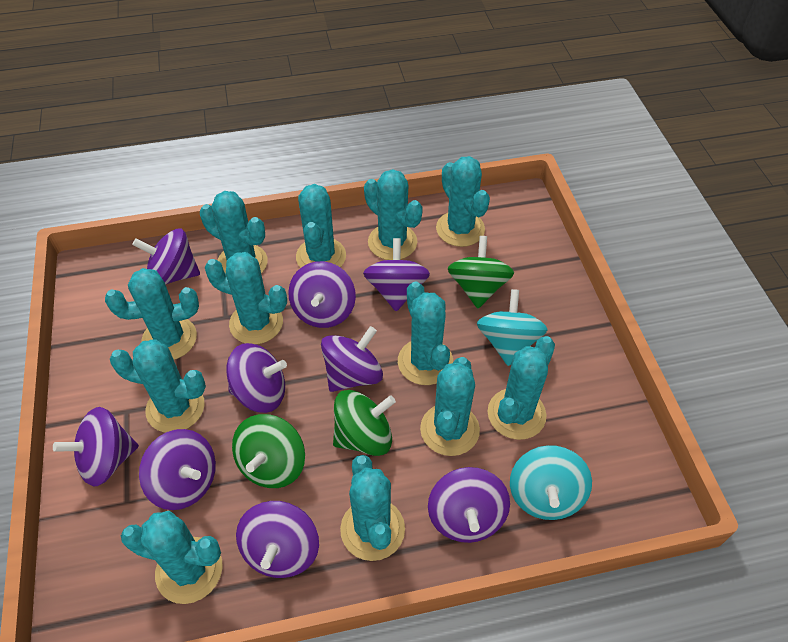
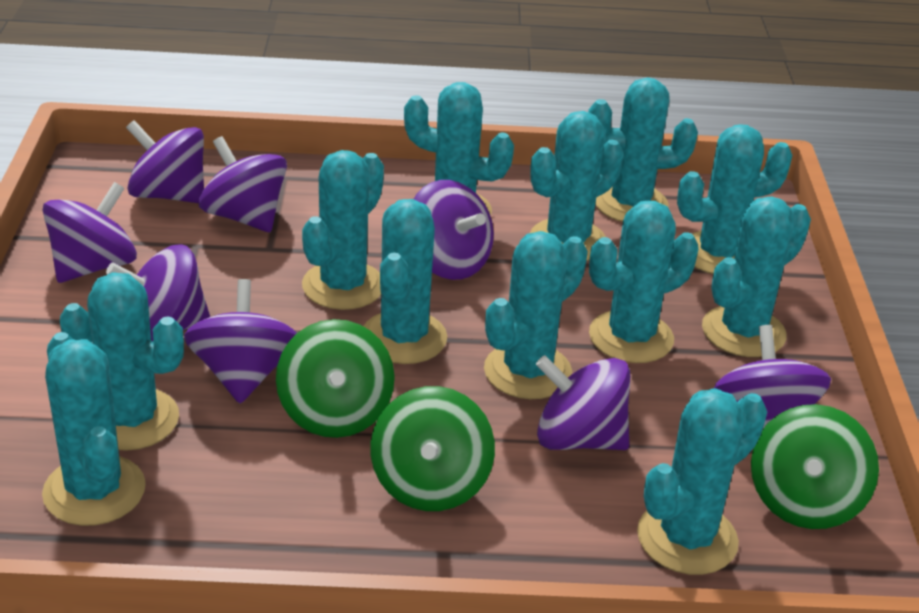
purple spinning top: [53,407,139,486] [132,229,200,285] [139,429,216,510] [226,343,287,413] [236,501,319,578] [288,261,356,328] [321,326,383,392] [363,238,430,311] [428,467,510,543] = 9 -> [43,182,137,283] [106,245,210,341] [126,120,204,203] [184,279,297,403] [199,136,287,232] [414,180,494,280] [536,355,630,450] [714,325,831,429] = 8
turquoise spinning top: [477,289,548,366] [510,445,592,520] = 2 -> none = 0

